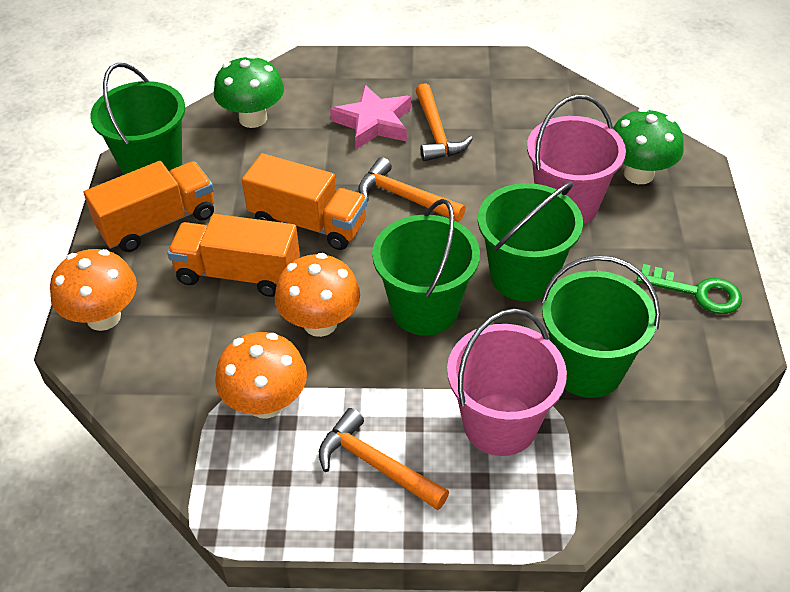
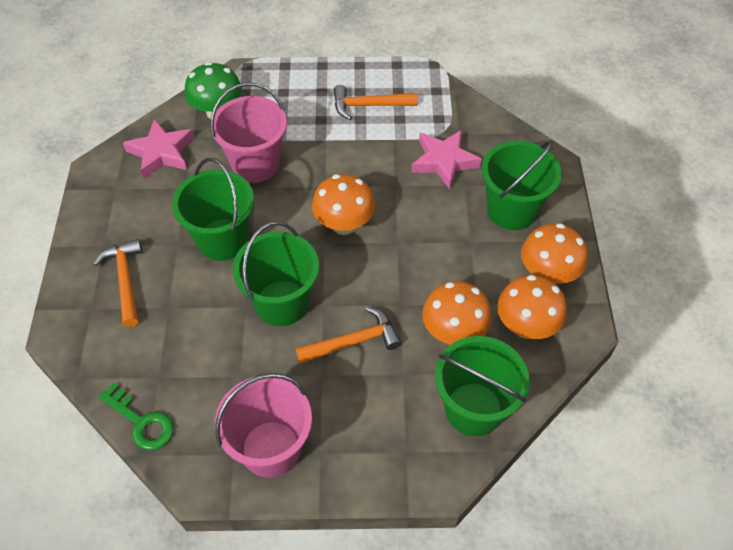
green mushroom: [214,55,284,128] [613,108,684,184] = 2 -> [185,62,242,119] = 1
orange mushroom: [50,249,137,331] [215,332,307,419] [275,253,360,337] = 3 -> [312,174,375,235] [422,281,492,345] [497,275,567,339] [521,223,588,284] = 4
orange truck: [84,161,214,252] [167,214,300,297] [242,153,368,250] = 3 -> none = 0
pink star: [330,85,411,149] = 1 -> [123,118,194,178] [411,130,482,189] = 2

